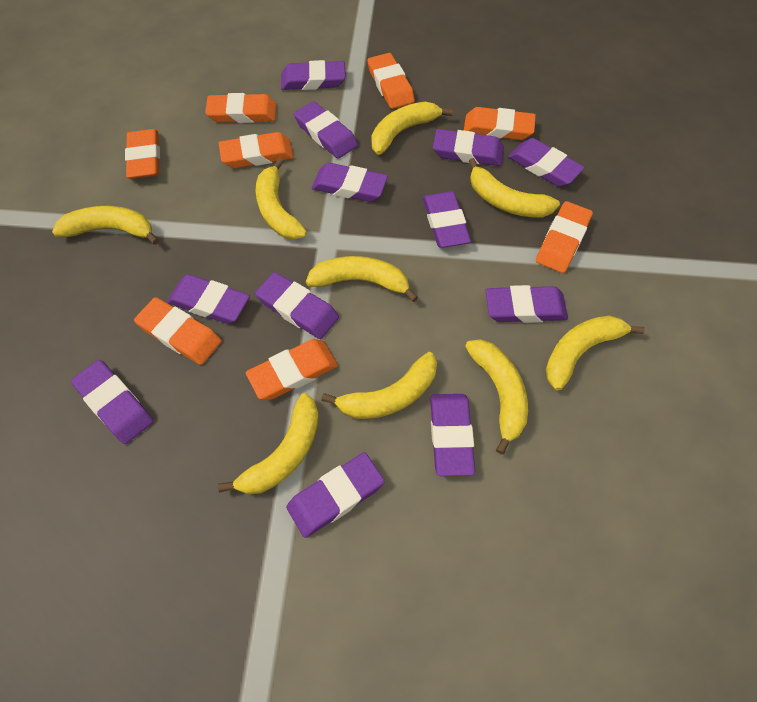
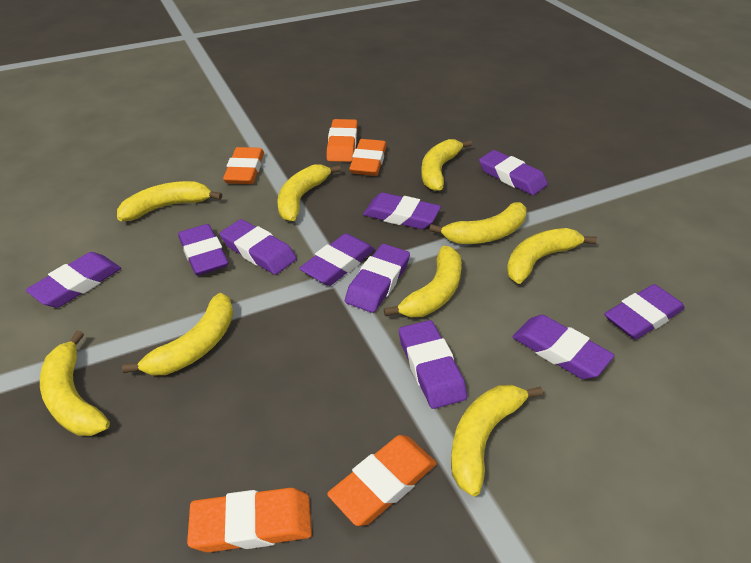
orange eraser: [125,129,160,179] [134,297,222,365] [205,93,277,123] [219,132,294,168] [246,339,338,400] [368,53,415,109] [464,107,536,140] [536,201,593,273] = 8 -> [187,488,312,552] [223,147,264,184] [326,119,357,162] [327,435,437,526] [349,139,387,176] = 5
purple eraser: [71,360,154,444] [167,274,250,324] [255,272,339,339] [281,60,346,90] [286,452,385,538] [294,101,358,159] [312,163,388,202] [423,191,471,248] [430,394,475,476] [433,129,504,166] [485,285,568,323] [508,138,585,187] = 12 -> [26,252,121,308] [178,224,228,276] [220,219,297,275] [299,233,375,286] [345,244,410,313] [363,193,441,229] [399,320,467,409] [479,150,548,195] [512,315,614,379] [604,284,685,340] = 10

